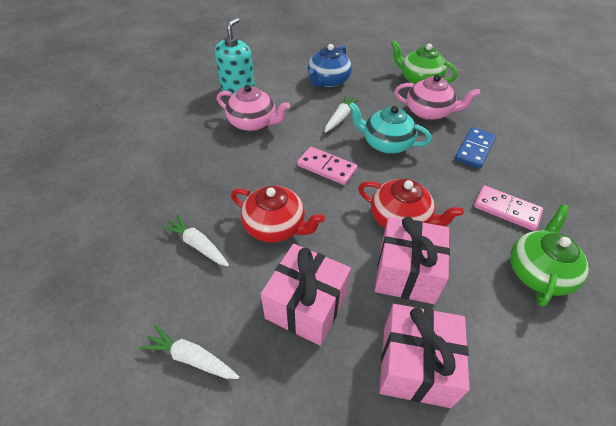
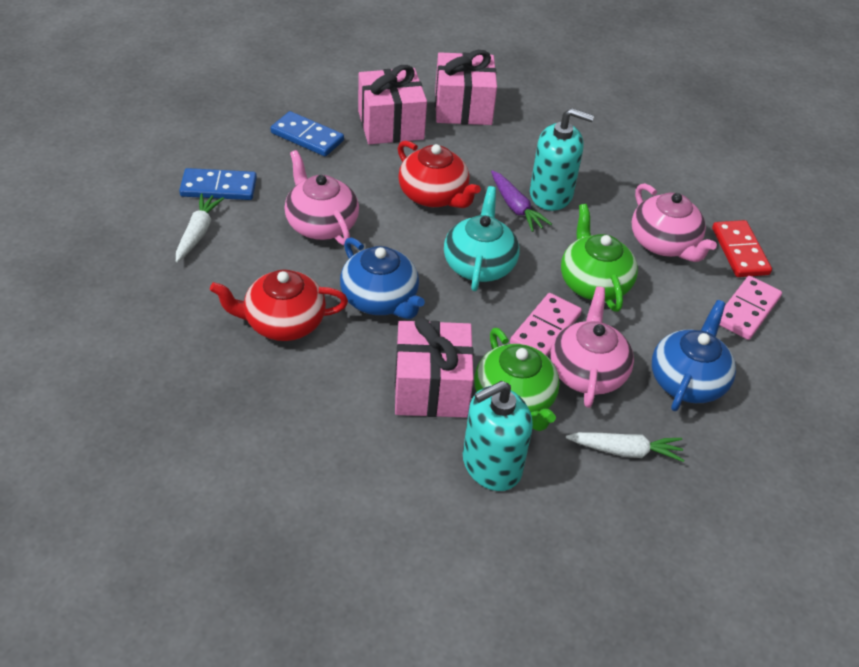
blue domino: [455,127,496,168] = 1 -> [179,168,257,200] [271,111,344,156] = 2
blue teapot: [307,44,352,87] = 1 -> [340,237,425,319] [652,300,736,411] = 2
pink teapot: [217,84,290,131] [394,74,480,120] = 2 -> [284,150,359,245] [550,286,634,408] [632,183,717,262] = 3
purple carrot: none = 0 -> [491,170,552,232] = 1
red domino: none = 0 -> [712,220,772,277] = 1
turquoise soap dispenser: [215,18,255,96] = 1 -> [463,381,533,491] [530,108,594,211] = 2
white carrot: [139,325,239,379] [161,215,229,266] [325,95,360,133] = 3 -> [176,193,224,262] [566,432,684,462] = 2

